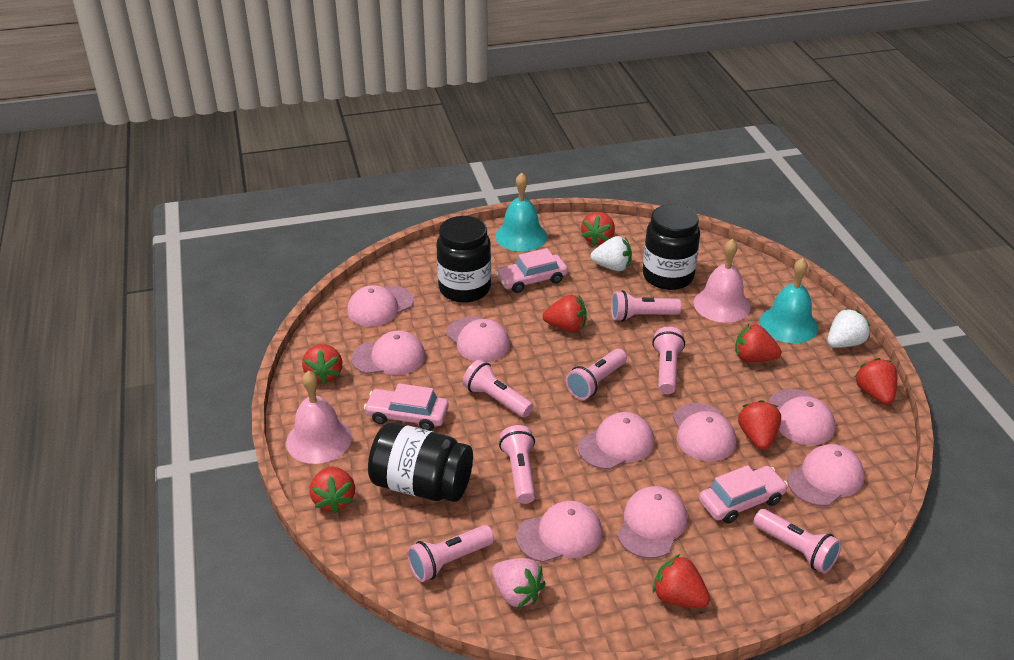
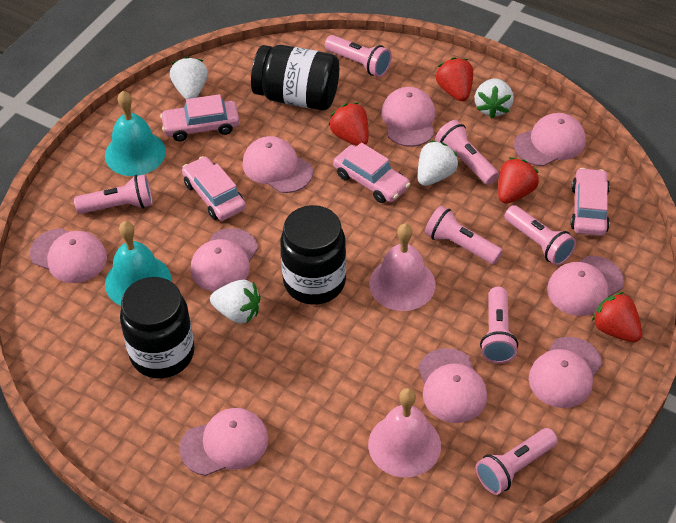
pink car: [364,383,449,431] [495,248,568,293] [699,465,788,524] = 3 -> [160,94,240,141] [182,156,246,221] [333,142,410,203] [570,168,610,236] = 4
pink strawberry: [492,558,546,608] = 1 -> none = 0
red strawberry: [302,344,342,385] [310,467,355,514] [543,294,587,332] [581,212,615,246] [653,554,710,608] [735,323,781,362] [738,400,781,450] [855,358,897,405] = 8 -> [329,103,368,146] [436,57,473,101] [498,158,539,204] [592,292,642,342] = 4
white strawberry: [591,236,632,271] [827,308,870,348] = 2 -> [170,56,208,99] [210,280,261,324] [418,140,459,186] [475,78,514,118] = 4

